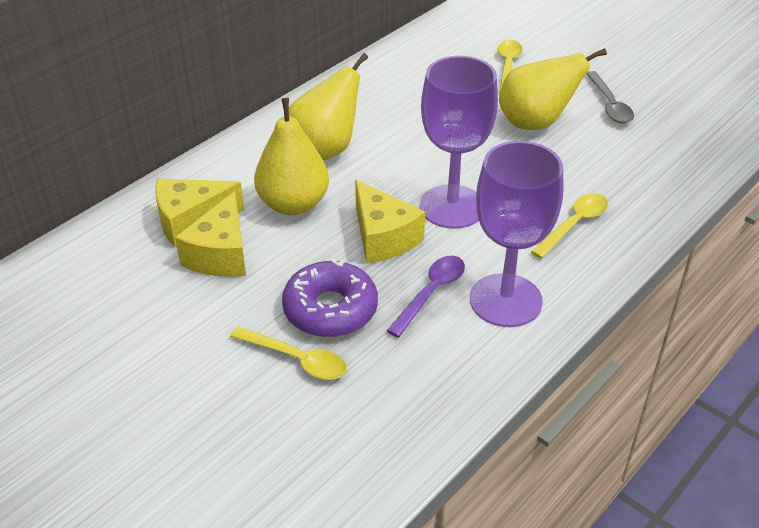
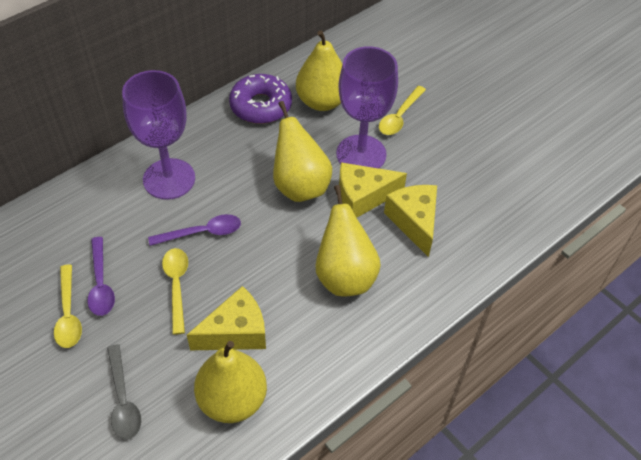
purple spoon: [387,256,465,338] = 1 -> [87,237,115,316] [148,214,241,246] = 2
yellow pear: [254,98,329,215] [289,53,368,161] [499,48,607,130] = 3 -> [194,341,267,423] [273,101,332,202] [296,30,342,111] [315,185,381,296] = 4

